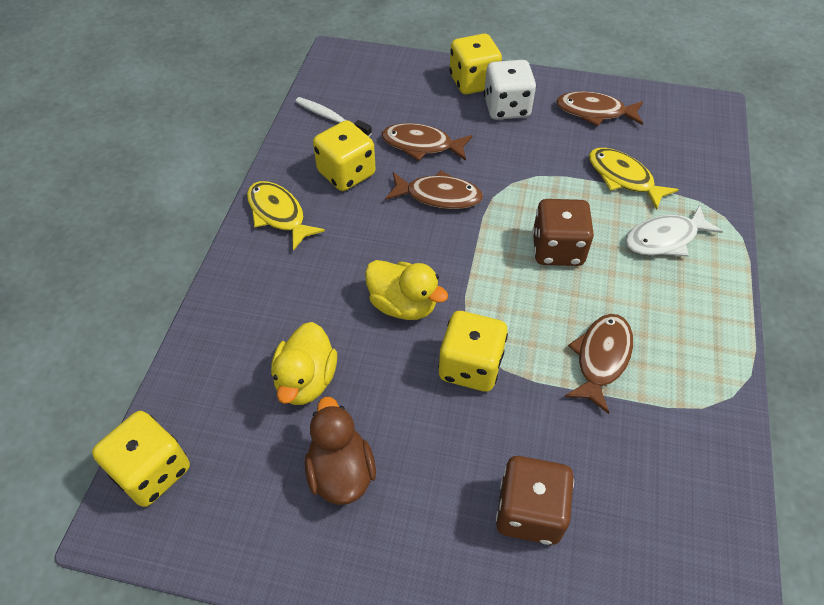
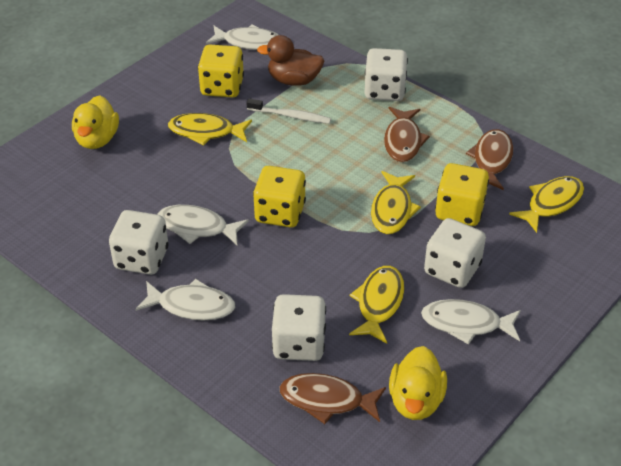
brown dice: [496,456,574,545] [532,199,594,266] = 2 -> none = 0
brown fish: [382,123,472,161] [385,170,483,209] [556,91,643,126] [564,314,633,414] = 4 -> [280,373,386,424] [384,107,430,162] [466,129,513,190] = 3
white dice: [484,60,536,120] = 1 -> [109,210,168,275] [272,294,326,361] [365,48,408,101] [424,218,486,288] = 4
white fish: [625,205,723,257] = 1 -> [135,279,235,320] [157,205,249,245] [206,25,279,50] [421,299,521,345] = 4
yellow dice: [92,411,190,507] [313,120,376,191] [438,311,508,392] [449,33,502,94] = 4 -> [198,45,244,98] [253,166,306,227] [435,163,489,226] = 3
yellow fish: [247,181,325,251] [589,148,679,210] = 2 -> [168,113,252,145] [349,266,404,344] [371,171,421,234] [509,176,584,233] = 4

